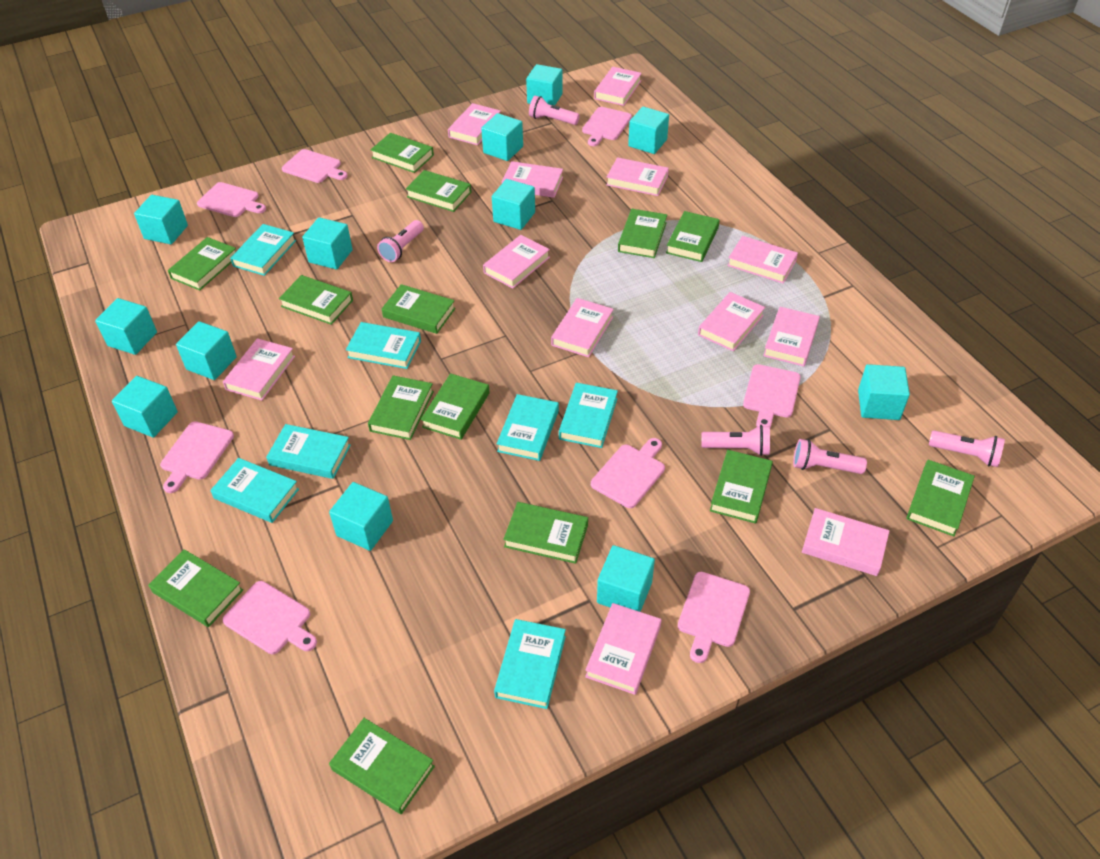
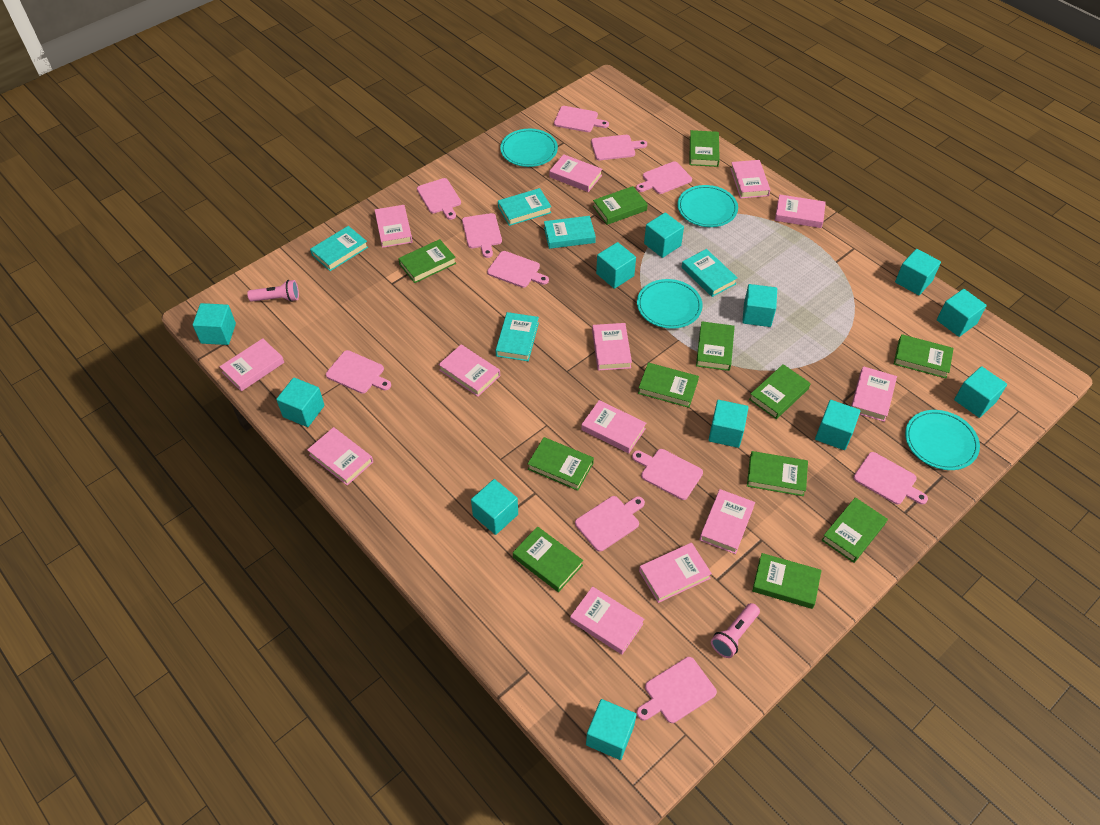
green book: [148,549,243,627] [168,237,236,291] [279,275,353,325] [329,718,435,814] [368,375,434,440] [370,133,434,173] [382,284,455,334] [406,170,471,212] [421,373,490,440] [503,502,588,564] [618,209,667,258] [666,211,720,262] [710,450,773,524] [906,460,975,536] = 14 -> [398,239,456,283] [513,526,583,592] [528,437,594,491] [593,186,648,225] [638,363,699,408] [690,130,720,167] [696,321,735,371] [747,451,808,496] [749,364,811,419] [752,553,822,609] [821,497,888,563] [894,334,954,378] = 12
pink book: [223,338,295,401] [448,103,501,145] [483,235,550,288] [502,161,563,198] [551,298,614,357] [585,603,661,695] [594,67,642,106] [606,157,669,196] [698,292,765,351] [727,236,798,283] [763,307,820,366] [802,508,890,576] = 12 -> [219,338,284,391] [307,427,373,485] [375,205,413,248] [438,344,500,397] [549,154,602,192] [570,586,644,655] [581,400,646,453] [592,323,632,371] [639,543,712,603] [699,489,755,554] [730,160,770,199] [775,194,826,228] [851,366,897,422] = 13
pink cutting board: [160,421,234,493] [197,182,266,217] [223,581,317,654] [282,149,348,183] [582,107,632,146] [591,438,665,508] [678,572,750,663] [743,364,801,427] = 8 -> [326,350,391,394] [417,178,461,220] [462,213,502,258] [487,251,549,288] [554,106,609,132] [575,496,645,552] [591,135,647,160] [632,449,703,500] [636,161,692,194] [637,657,717,723] [853,452,928,505] = 11
pink flashlight: [377,220,424,262] [529,96,580,125] [701,425,770,456] [793,439,867,474] [929,430,1005,467] = 5 -> [247,280,299,302] [711,603,760,658] = 2
turquoise book: [210,458,299,523] [230,224,296,276] [266,424,351,479] [346,322,421,369] [494,619,566,709] [497,394,559,461] [559,383,618,448] = 7 -> [310,226,368,271] [495,312,539,361] [498,188,552,226] [544,216,596,249] [681,249,738,297] = 5
turquoise plate: none = 0 -> [500,129,558,167] [637,279,703,329] [677,185,738,227] [905,410,980,470] = 4

